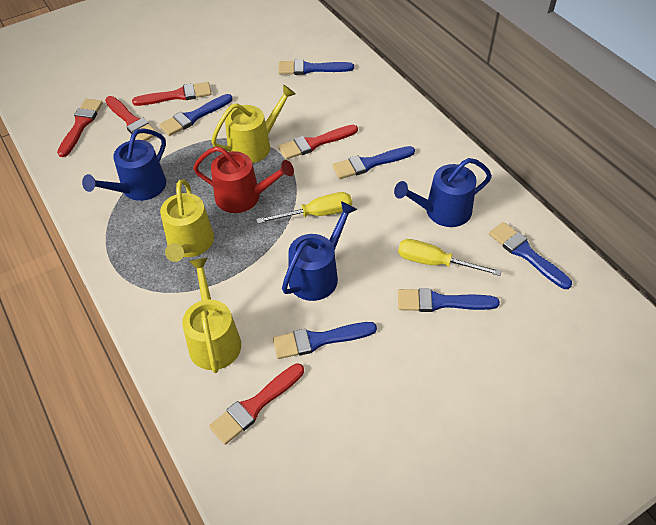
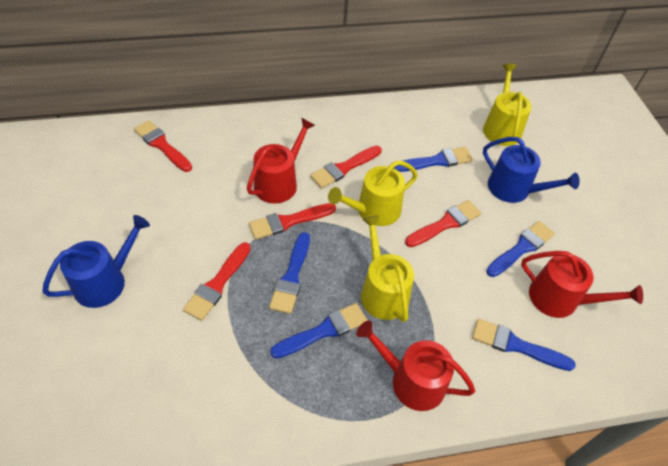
blue brush: [159,94,233,136] [273,322,377,359] [278,59,354,75] [332,146,415,179] [398,288,500,312] [489,222,572,289] = 6 -> [269,232,310,314] [270,303,368,359] [394,147,473,172] [472,319,576,371] [486,221,555,277] = 5
blue watering can: [82,128,166,201] [282,201,357,301] [394,158,492,227] = 3 -> [42,215,150,308] [483,137,580,203] = 2
red watering can: [193,146,294,213] = 1 -> [247,118,315,204] [356,320,475,411] [521,251,643,318] = 3
yellow screwdriver: [256,192,352,224] [398,239,501,276] = 2 -> none = 0

